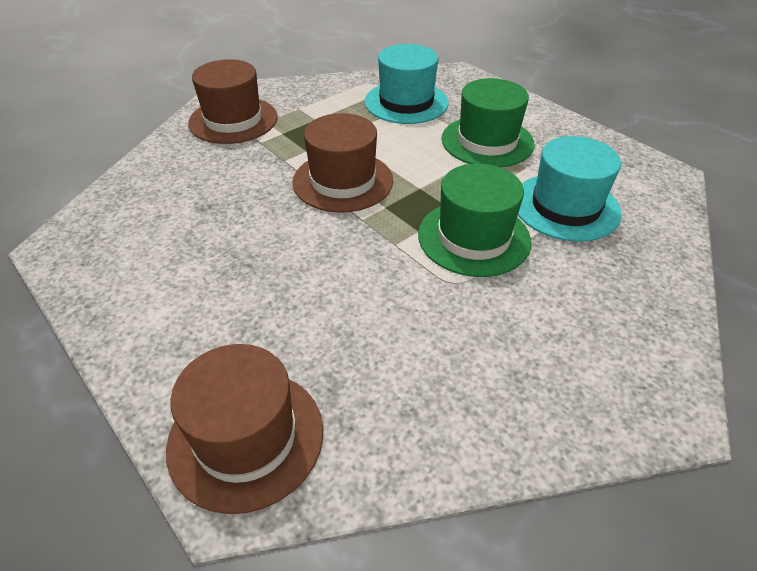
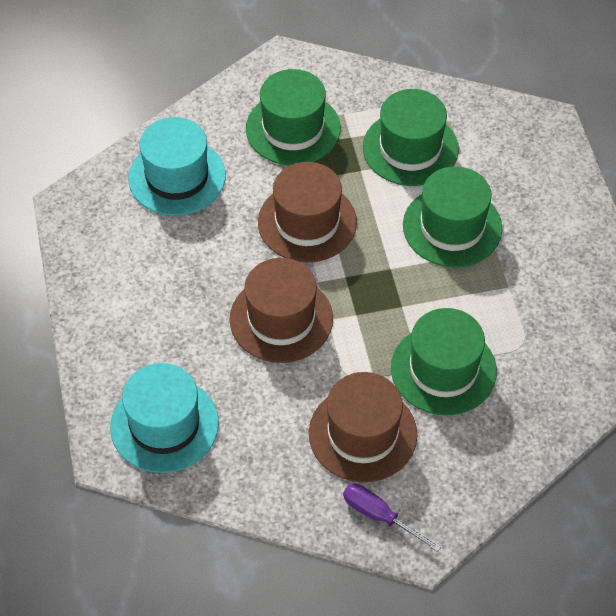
green hat: [418,164,531,277] [441,78,535,167] = 2 -> [246,69,341,165] [363,89,459,186] [391,308,497,416] [403,166,502,267] = 4
purple screwdriver: none = 0 -> [343,483,441,552] = 1

